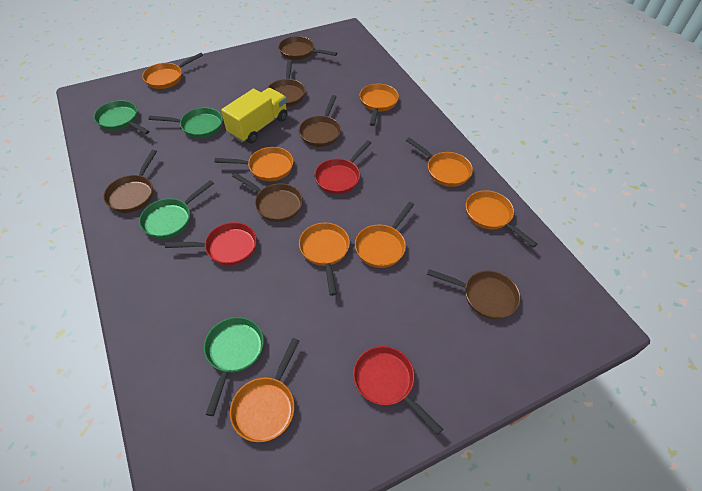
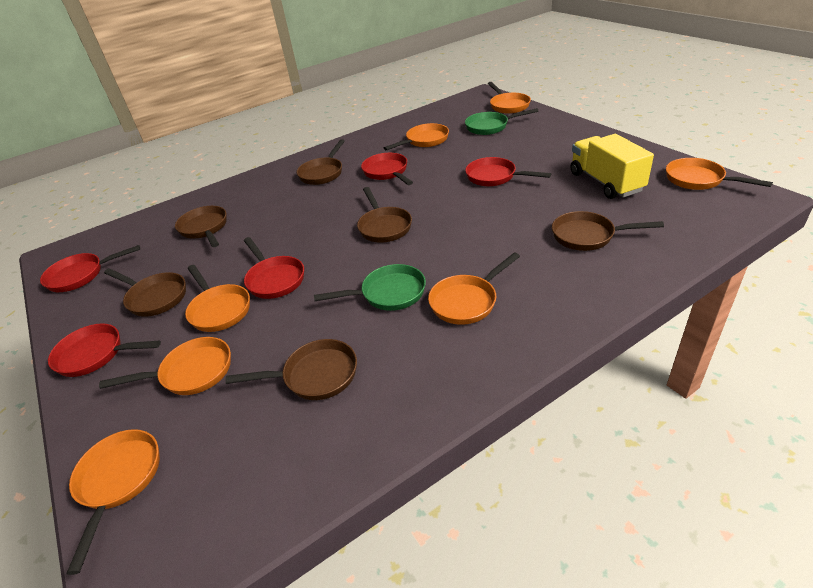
green pan: [94,100,150,134] [139,180,214,239] [148,107,223,138] [204,317,264,416] = 4 -> [314,264,426,311] [465,108,538,135] = 2
orange pan: [142,53,203,89] [214,147,293,181] [230,338,299,442] [299,222,350,296] [355,202,414,268] [359,84,399,126] [406,138,473,187] [466,190,537,247] = 8 -> [67,429,160,575] [99,337,231,395] [185,265,250,332] [384,123,449,150] [428,252,520,325] [488,82,531,114] [666,158,773,190] = 7
red pan: [165,222,257,266] [315,140,371,194] [353,346,443,435] = 3 -> [40,245,140,292] [48,324,161,377] [244,237,304,299] [361,153,413,185] [465,157,551,186] = 5

